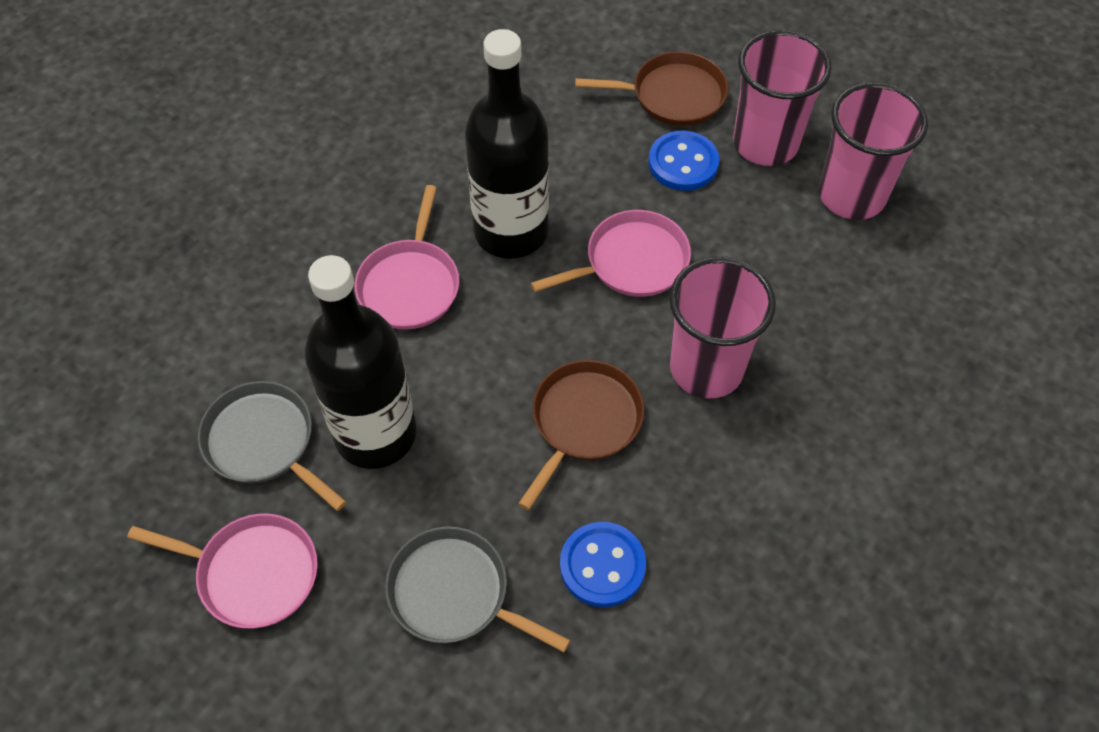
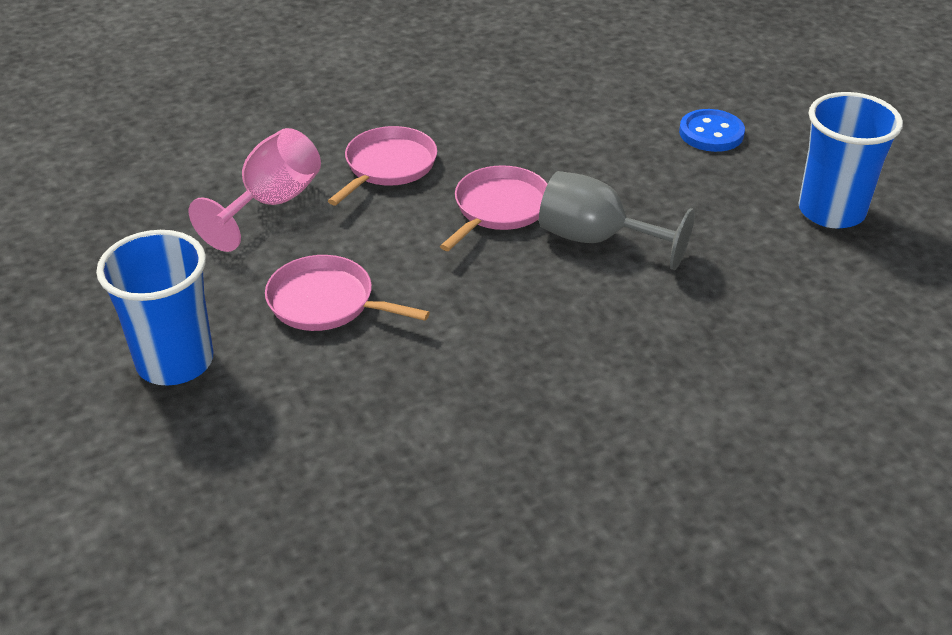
black bottle: [304,255,416,469] [465,29,549,258] = 2 -> none = 0
blue button: [560,522,646,607] [648,131,720,191] = 2 -> [679,109,745,152] = 1
blue cup: none = 0 -> [96,230,213,386] [798,92,903,229] = 2
brown pan: [518,360,644,510] [575,52,728,126] = 2 -> none = 0
grey goblet: none = 0 -> [539,171,695,270] = 1
grey pan: [198,381,347,511] [385,526,570,652] = 2 -> none = 0
pink cup: [669,257,776,399] [733,30,831,166] [819,82,928,220] = 3 -> none = 0
pink goblet: none = 0 -> [189,128,321,252] = 1

